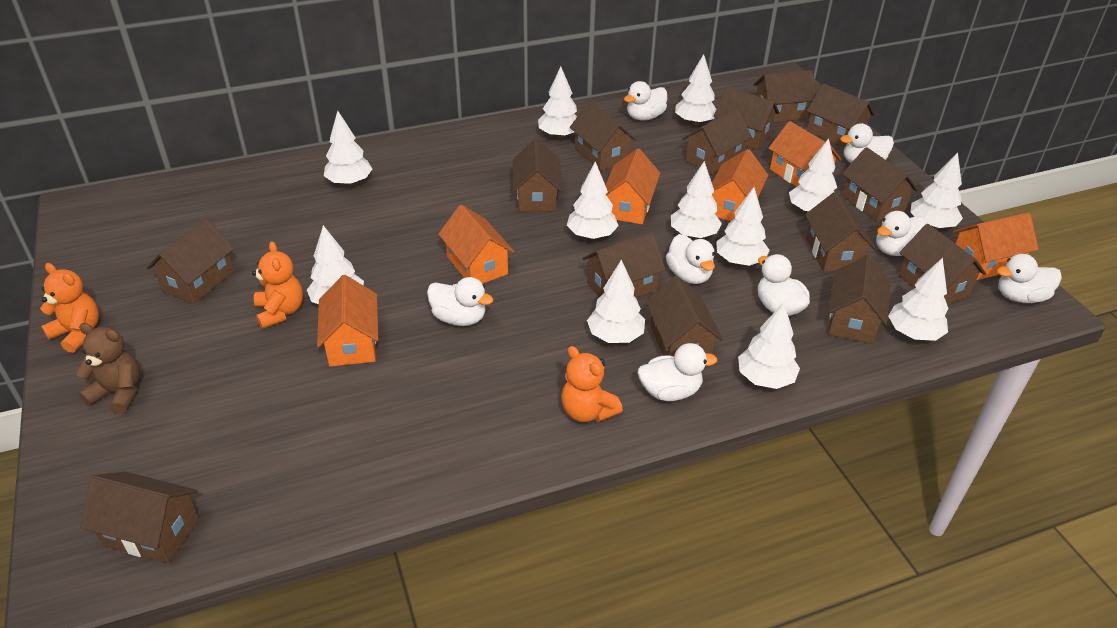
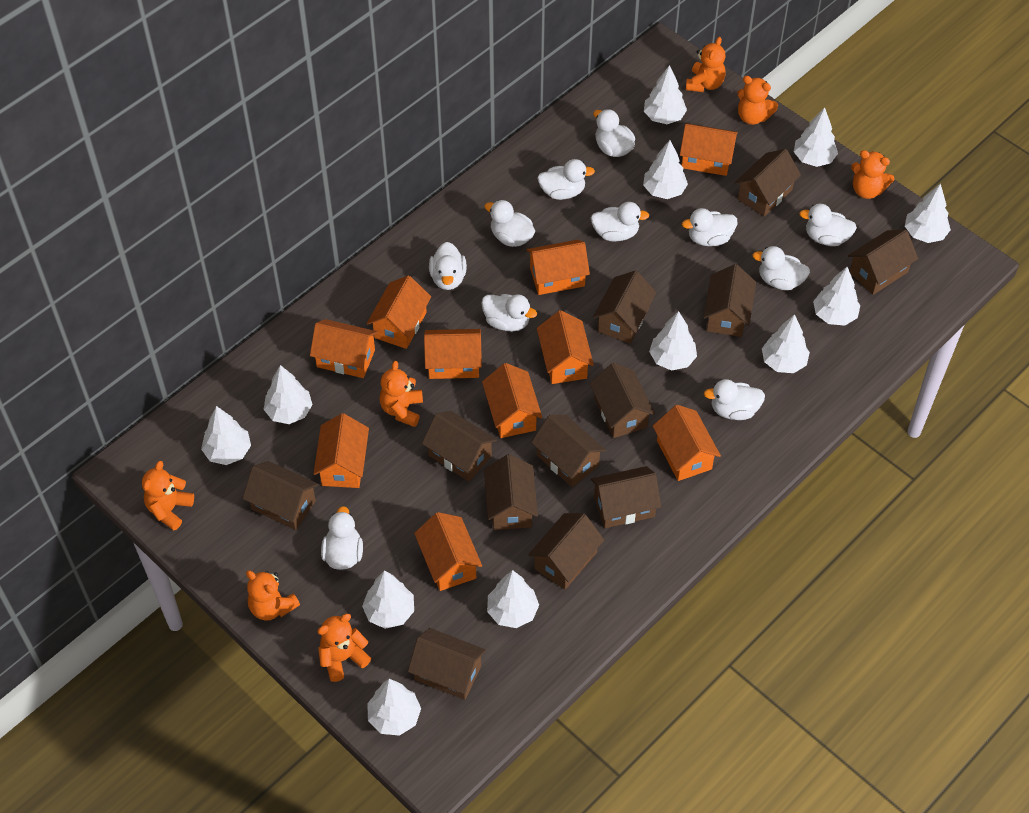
brown house: [80,471,199,563] [147,219,234,304] [513,139,562,212] [570,101,637,171] [583,233,666,298] [646,276,723,357] [682,108,752,175] [714,87,779,150] [754,70,816,122] [805,192,876,272] [807,84,875,148] [828,255,891,344] [842,147,919,222] [899,224,986,305] = 14 -> [242,461,319,530] [408,628,486,700] [422,411,497,481] [484,454,538,530] [528,513,604,590] [531,415,606,487] [589,363,655,438] [591,466,661,528] [593,270,657,344] [703,264,756,337] [735,149,801,217] [848,230,918,295] = 12
brown teddy bear: [76,323,140,414] = 1 -> none = 0
orange house: [317,275,378,367] [439,205,514,284] [605,148,660,224] [712,149,768,221] [769,121,841,187] [953,213,1038,280] = 6 -> [310,319,378,378] [313,413,369,488] [367,275,431,349] [414,512,482,591] [424,329,482,379] [482,363,542,438] [526,240,590,295] [537,310,594,384] [653,405,721,481] [680,124,738,176] = 10
orange teddy bear: [40,263,99,353] [252,241,303,329] [561,346,623,422] = 3 -> [142,461,194,530] [246,571,300,621] [318,614,371,682] [380,361,423,427] [686,37,726,92] [737,76,778,125] [851,150,894,199] = 7
white duck: [427,277,493,326] [624,81,667,121] [638,343,717,401] [666,234,715,284] [758,254,810,316] [840,123,894,163] [876,211,927,256] [997,254,1062,303] = 8 -> [321,506,363,570] [429,242,467,290] [481,294,537,331] [484,200,535,247] [537,159,595,200] [591,202,650,241] [593,109,635,157] [682,208,737,246] [704,379,765,420] [752,246,810,290] [799,204,857,246] = 11

